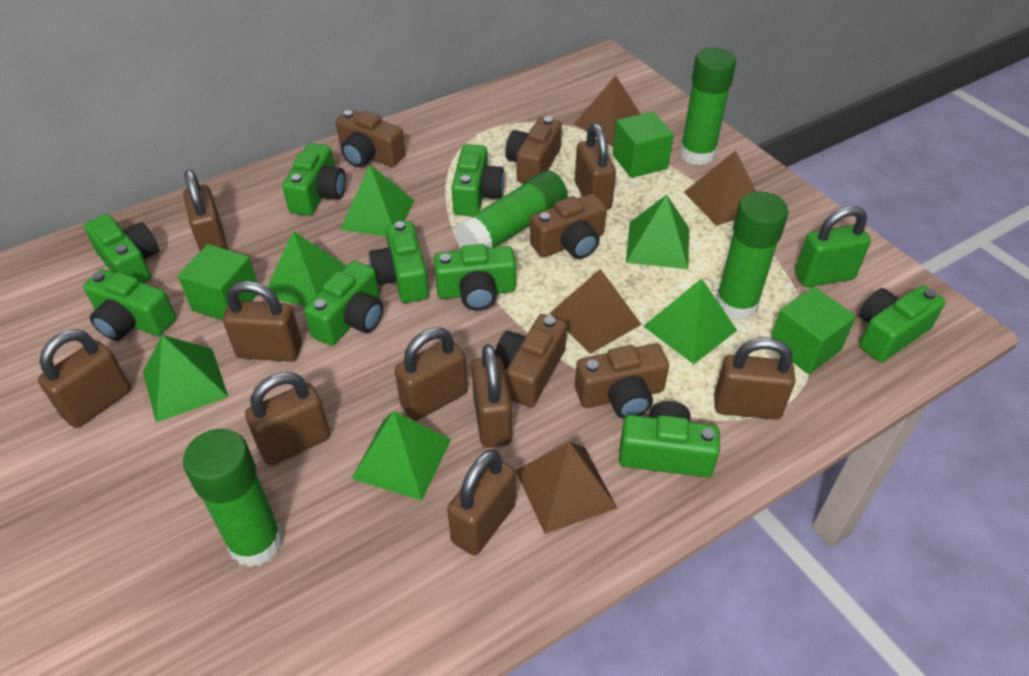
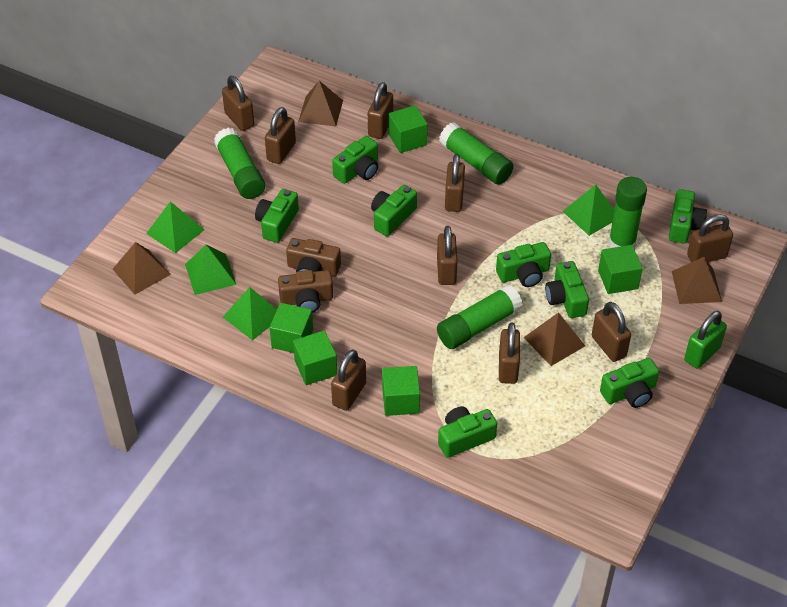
brown camera: [336,109,405,167] [495,314,567,407] [505,116,562,183] [530,194,607,259] [575,343,669,419] = 5 -> [278,270,333,313] [286,238,341,277] = 2
green camera: [83,269,176,341] [84,214,159,283] [283,143,346,216] [304,261,383,346] [369,221,429,303] [434,244,516,310] [451,144,505,216] [619,401,720,477] [859,285,946,362] = 9 -> [255,189,299,243] [332,136,378,184] [371,185,417,236] [438,406,497,458] [496,242,551,287] [545,261,589,318] [600,358,659,408] [669,189,707,244] = 8
green cube: [178,244,258,321] [613,111,674,178] [771,287,856,374] = 3 -> [270,303,313,353] [293,330,337,385] [382,366,420,416] [389,105,428,153] [598,245,643,294] = 5
green pyramid: [143,335,228,423] [267,231,346,306] [340,165,414,237] [351,411,451,501] [626,195,689,269] [643,278,738,364] = 6 -> [146,201,205,253] [185,245,237,295] [223,287,277,341] [562,185,614,236] = 4

